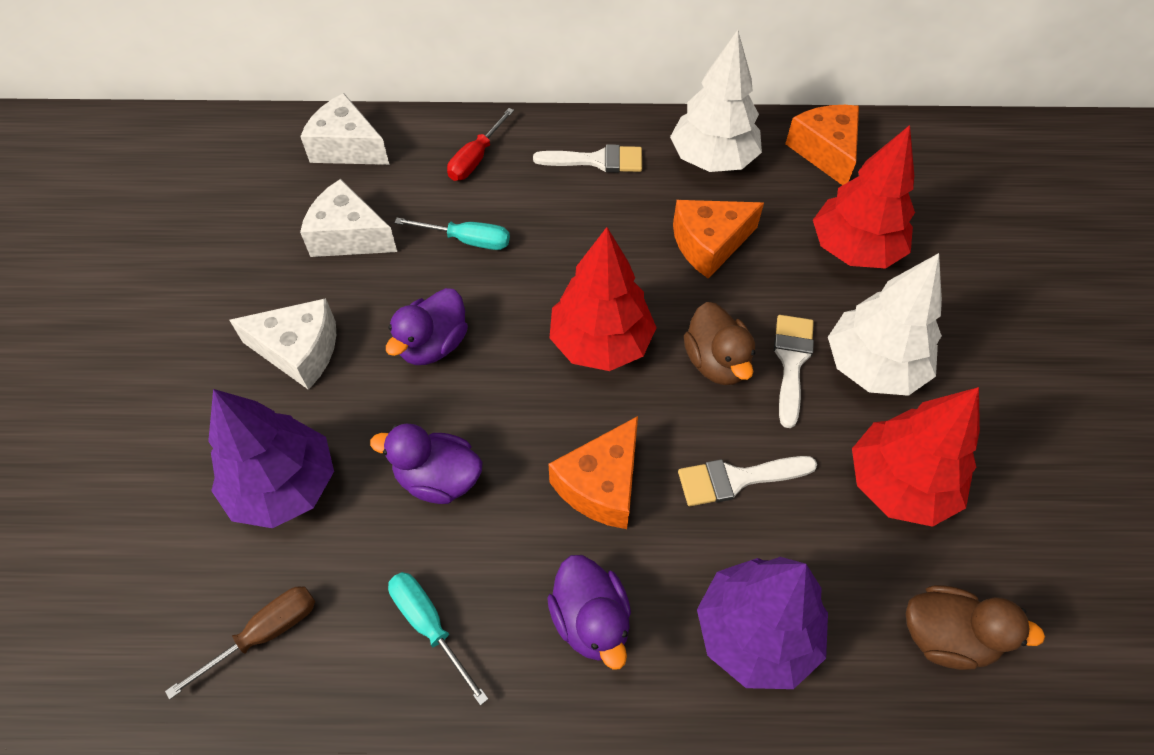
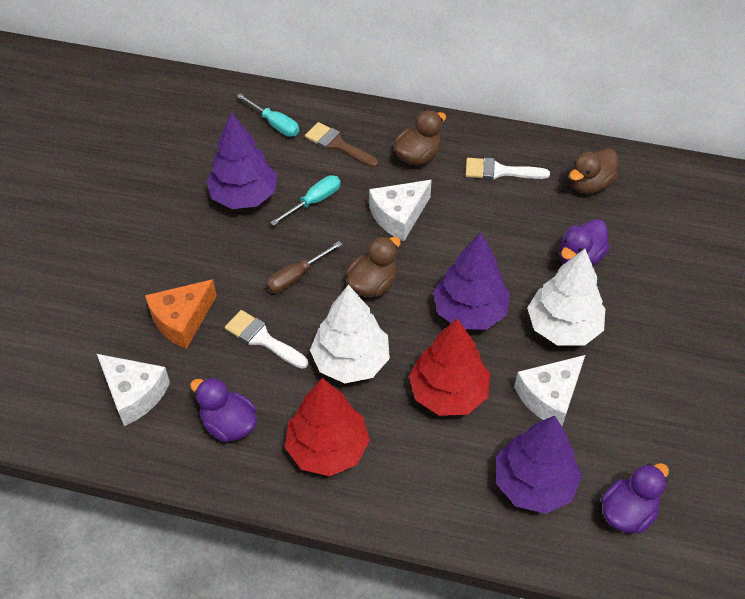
brown brush: none = 0 -> [305,122,378,168] = 1
brown duck: [684,302,755,385] [906,585,1045,670] = 2 -> [346,236,401,297] [394,110,446,165] [569,148,618,194] = 3
orange cheese: [548,416,638,529] [673,200,764,279] [785,105,859,185] = 3 -> [145,279,217,349] = 1
purple tree: [208,389,334,528] [697,557,828,689] = 2 -> [206,112,277,209] [433,233,510,330] [496,416,582,514] = 3
red screwdriver: [447,108,514,181] = 1 -> none = 0
red tree: [550,227,657,371] [813,125,915,268] [852,387,980,527] = 3 -> [285,378,370,476] [409,318,490,416] = 2
white brush: [533,144,642,173] [678,456,817,506] [774,315,814,428] = 3 -> [225,310,308,369] [466,158,550,180] = 2

